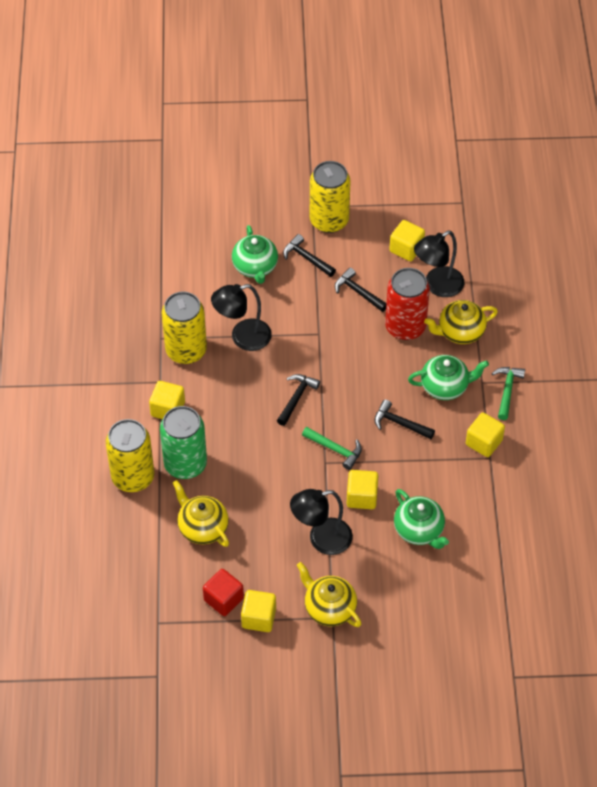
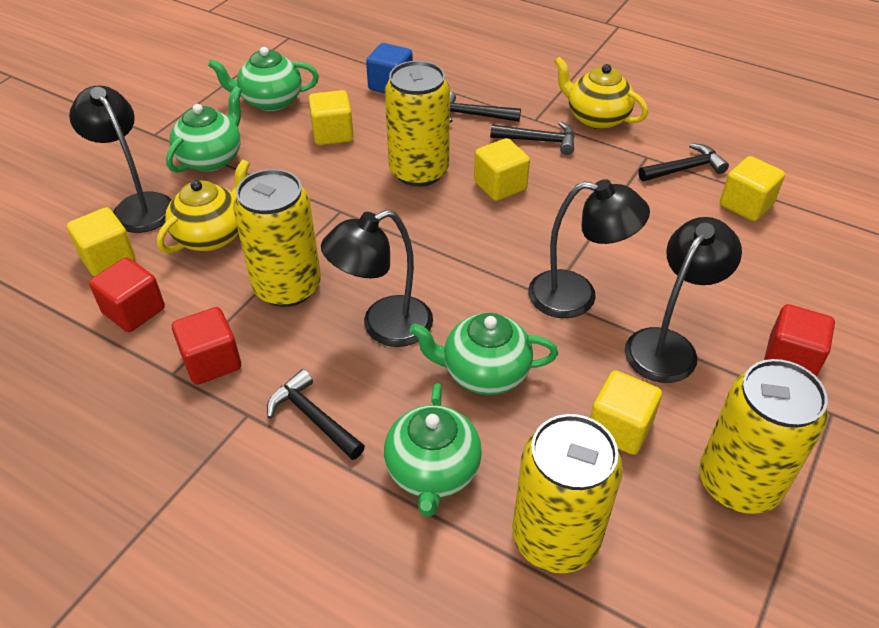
black lamp: [211,284,272,351] [290,489,353,555] [414,231,464,297] = 3 -> [69,85,172,233] [321,210,433,347] [528,179,650,318] [625,217,742,383] = 4
blue cube: none = 0 -> [366,43,413,93] = 1
green can: [160,406,207,479] = 1 -> none = 0
green hammer: [302,427,362,470] [492,367,525,420] = 2 -> none = 0
green teapot: [232,225,278,284] [394,489,449,549] [408,355,489,400] = 3 -> [166,86,242,173] [208,47,319,111] [384,383,482,517] [409,313,558,395] = 4
red can: [385,268,430,340] = 1 -> none = 0
red cube: [203,569,244,616] = 1 -> [89,257,165,332] [172,307,241,385] [764,304,835,377] = 3
yellow can: [106,419,154,492] [162,292,207,364] [310,161,351,233] = 3 -> [233,169,321,307] [385,61,450,187] [513,414,623,573] [699,359,828,514] = 4
yellow teapot: [173,480,229,547] [297,562,362,627] [424,300,498,344] = 3 -> [157,159,250,253] [554,56,648,130] = 2

